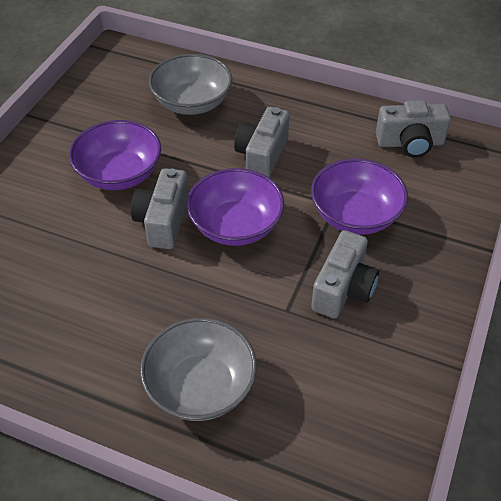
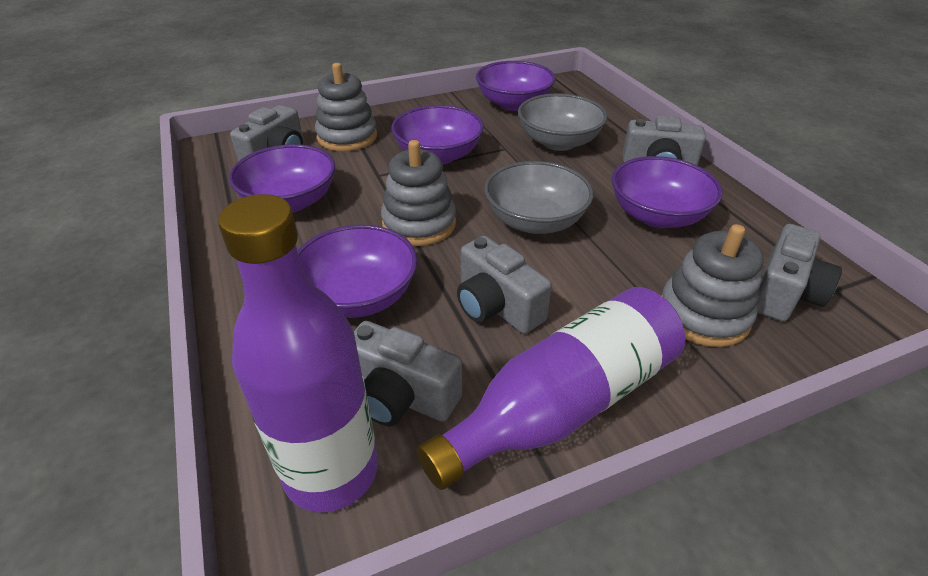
grey camera: [131,168,188,249] [234,107,289,178] [311,230,379,318] [376,100,451,157] = 4 -> [230,105,303,161] [354,321,462,426] [457,236,552,334] [623,115,706,166] [757,224,842,322] = 5
grey stacking toy: none = 0 -> [315,63,377,151] [381,140,456,246] [662,224,764,347] = 3
purple bottle: none = 0 -> [218,194,378,512] [417,287,685,490] = 2
purple bowl: [69,120,161,190] [186,168,284,246] [311,159,408,235] = 3 -> [229,144,335,212] [297,225,418,318] [391,105,484,165] [476,61,556,111] [612,156,723,228] = 5

